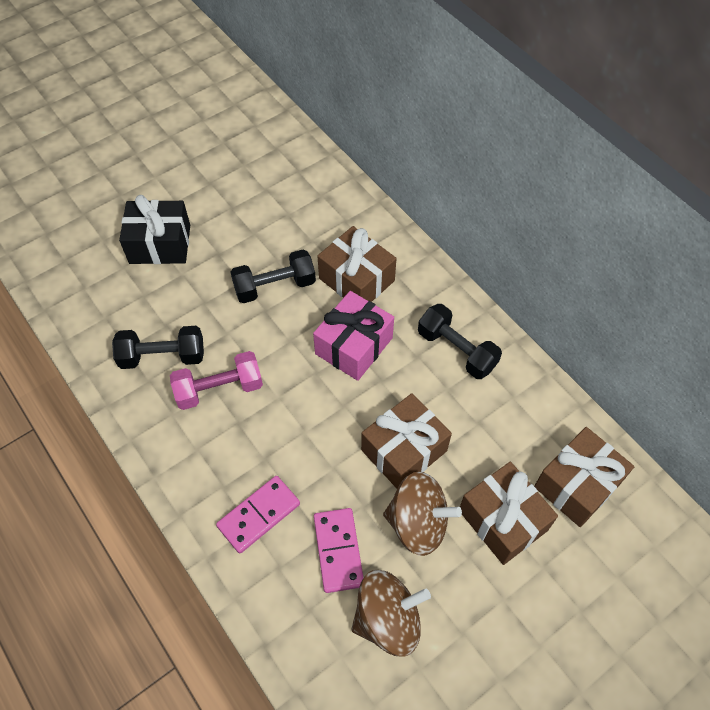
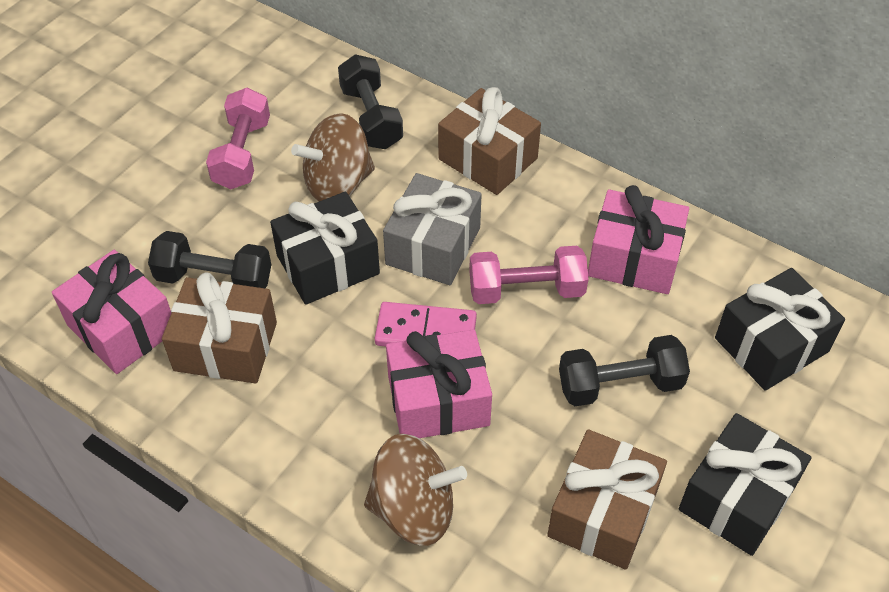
black gift: [119,195,190,264] = 1 -> [270,192,380,305] [679,413,812,556] [715,268,845,391] = 3
brown gift: [318,226,397,302] [361,393,452,489] [460,462,558,565] [534,427,634,527] = 4 -> [162,272,277,384] [438,87,541,195] [547,429,667,570] = 3
grey gift: none = 0 -> [383,173,482,285] = 1
pink domino: [216,476,300,554] [314,508,363,593] = 2 -> [375,302,477,346] = 1
pink dumbbell: [170,351,263,410] = 1 -> [206,88,270,189] [469,246,588,304] = 2
pink gift: [313,291,394,381] = 1 -> [52,250,171,374] [386,329,492,438] [588,185,689,294] = 3

